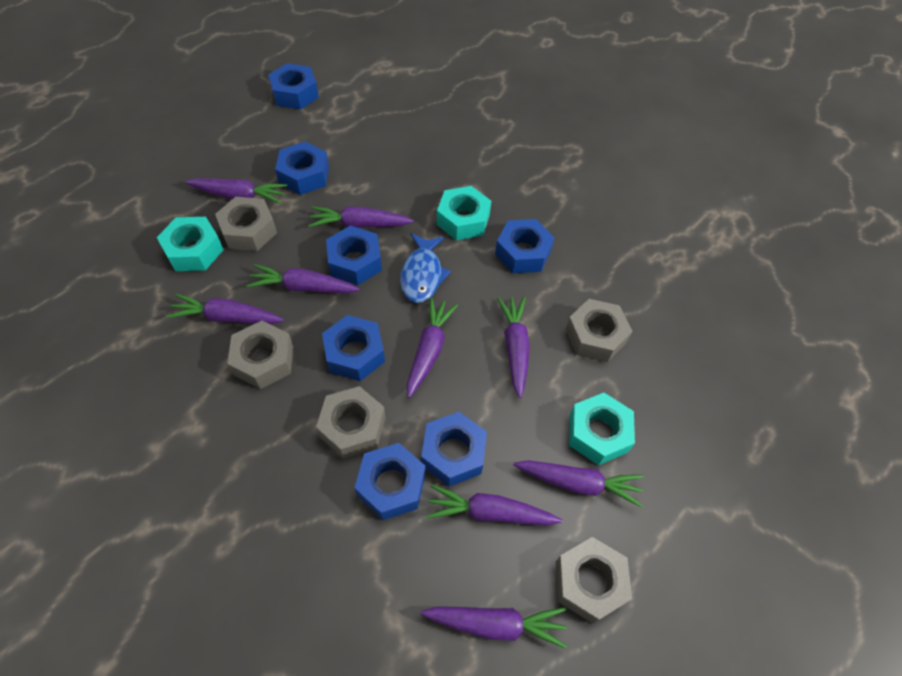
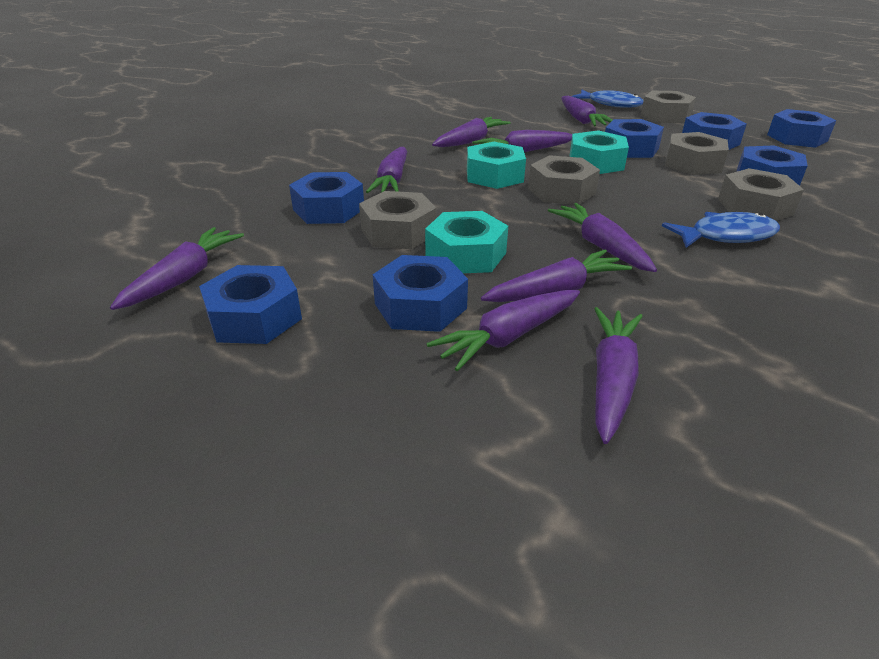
blue fish: [400,233,451,303] = 1 -> [572,90,644,108] [662,212,780,248] = 2

